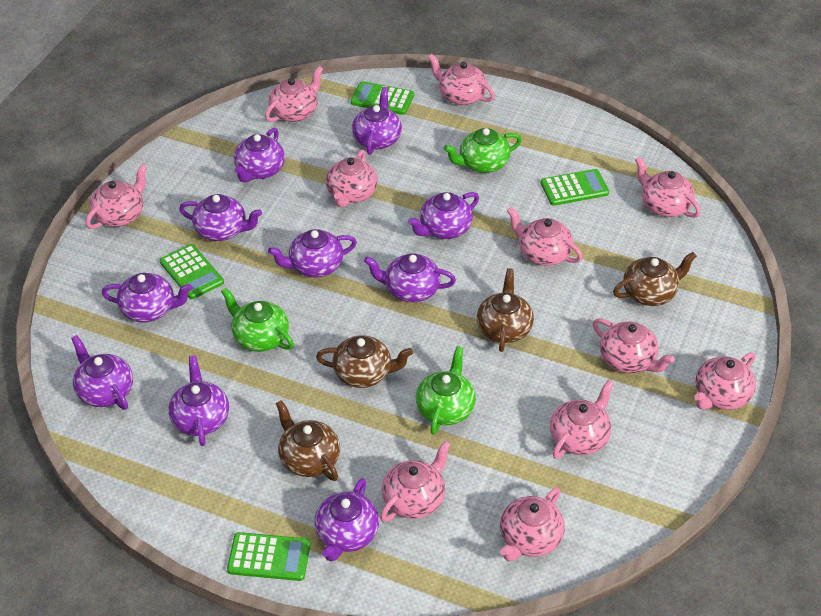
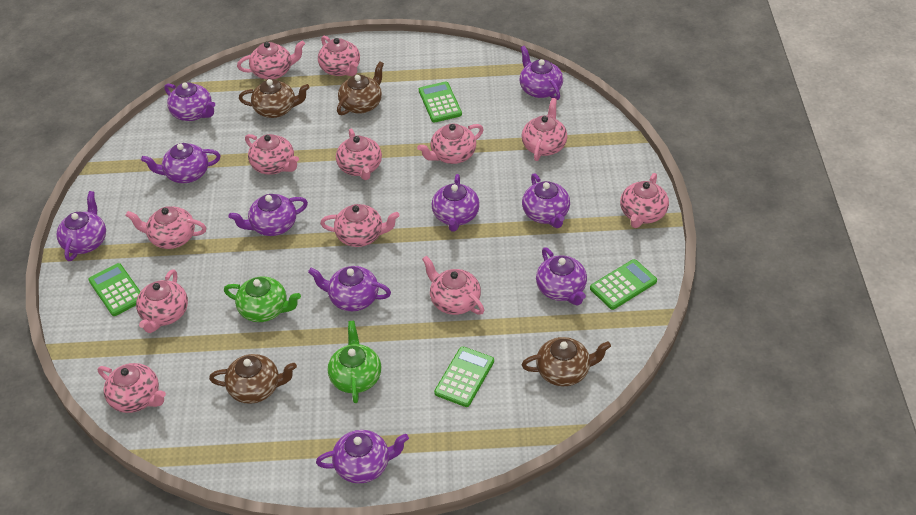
green teapot: [221,288,294,352] [416,346,476,434] [444,128,522,173] = 3 -> [224,276,301,322] [328,321,381,403] = 2
pink teapot: [86,164,147,229] [265,66,323,122] [326,150,378,208] [380,441,451,522] [428,54,495,105] [500,487,565,561] [507,207,583,266] [550,380,614,459] [593,318,675,373] [635,156,701,218] [694,353,756,410] = 11 -> [98,363,166,413] [125,206,206,249] [136,269,188,333] [237,40,305,80] [245,134,299,175] [318,36,360,76] [320,204,400,247] [336,129,382,180] [417,123,484,164] [422,256,484,315] [522,98,567,161] [620,173,669,228] = 12

